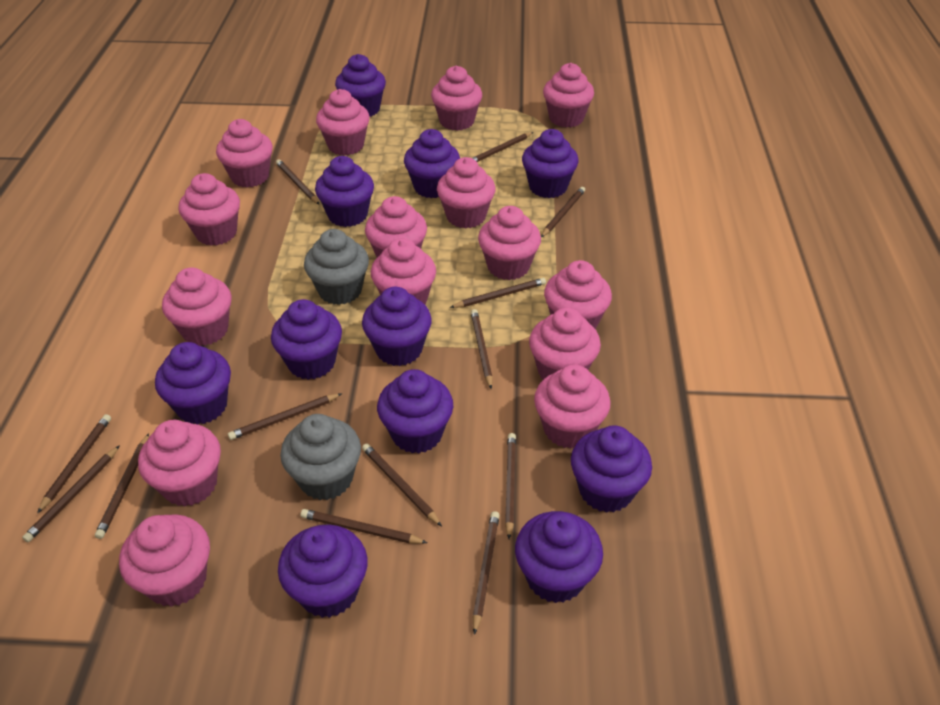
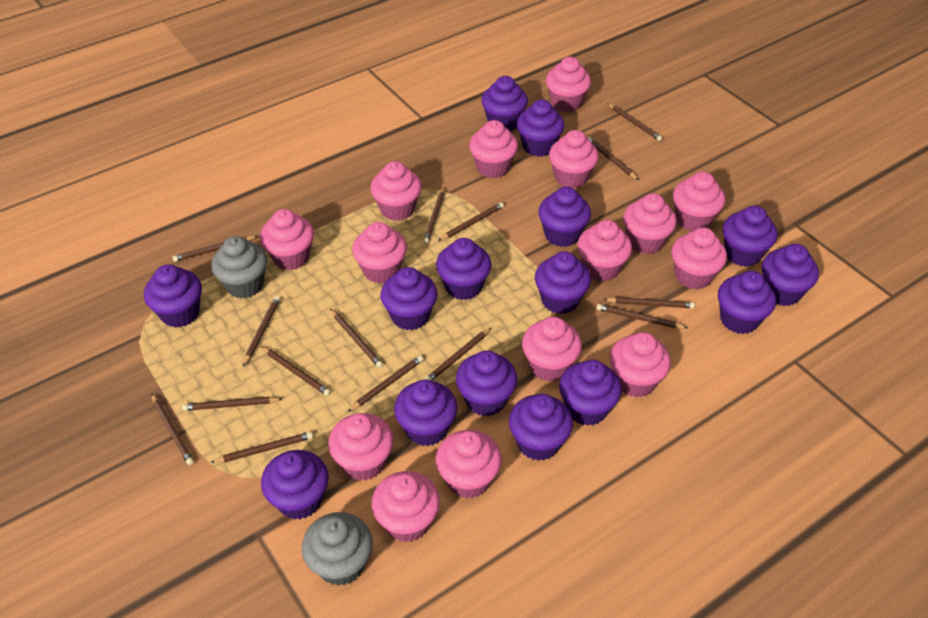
brown pencil: [22,445,120,542] [37,414,111,514] [95,433,149,539] [228,393,342,440] [276,159,320,205] [301,509,427,544] [362,443,442,526] [450,278,546,308] [471,309,493,389] [472,132,533,162] [473,511,500,635] [505,433,516,539] [541,187,585,237] = 13 -> [151,393,194,465] [172,236,258,262] [182,397,282,411] [210,432,313,463] [243,296,280,367] [261,346,331,396] [330,309,383,368] [347,355,423,412] [423,187,445,244] [424,327,492,381] [438,202,504,241] [587,137,639,180] [596,304,687,328] [603,297,695,308] [607,103,662,141] = 15
purple cupcake: [155,342,231,424] [271,299,342,380] [278,525,368,618] [315,156,374,227] [335,54,386,117] [362,287,432,366] [377,369,453,454] [404,129,460,198] [515,511,603,603] [522,129,579,198] [571,425,652,513] = 11 -> [144,264,202,328] [261,450,329,520] [381,267,438,330] [394,380,457,446] [436,238,491,300] [456,350,517,416] [482,76,528,131] [509,394,573,461] [517,99,565,157] [535,251,591,314] [538,186,591,247] [559,360,622,426] [718,271,776,334] [723,205,777,267] [762,244,819,306] = 15

